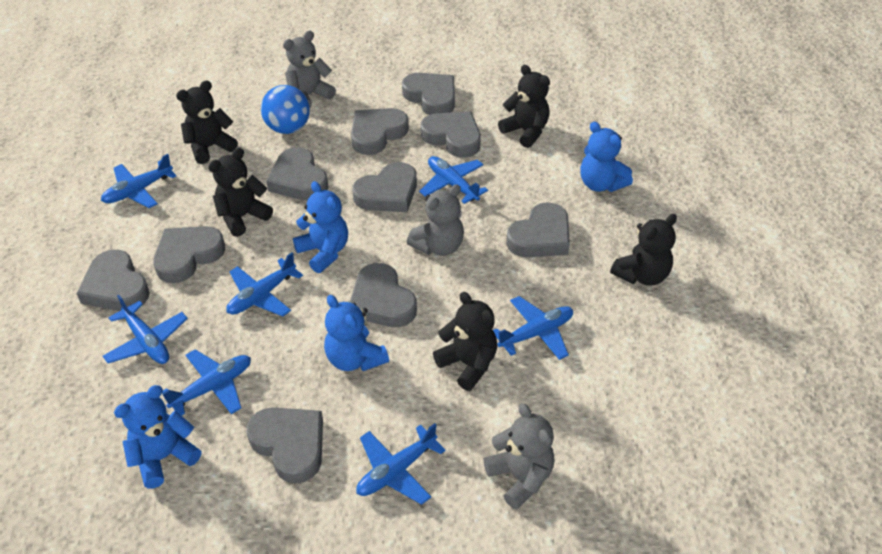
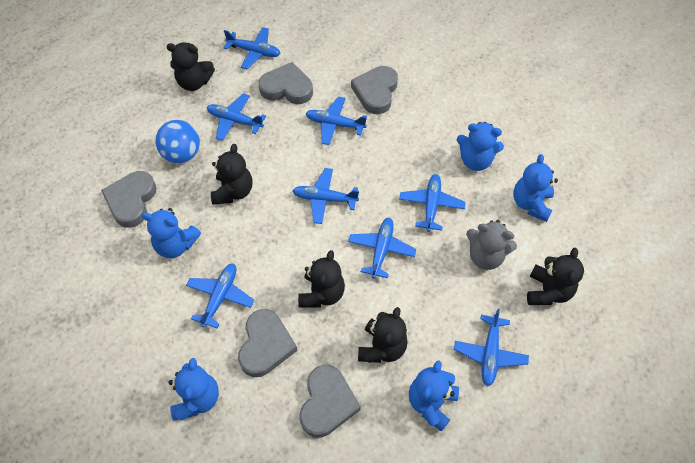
blue plane: [101,154,176,208] [103,295,188,364] [162,349,251,416] [226,252,303,317] [356,423,446,505] [419,156,488,204] [493,296,573,360] = 7 -> [186,263,254,328] [207,93,266,141] [224,27,281,69] [293,168,359,224] [306,96,367,145] [348,218,416,279] [399,174,466,232] [454,309,529,387] = 8
blue teddy bear: [114,385,201,488] [293,181,348,273] [324,295,389,371] [580,121,633,192] = 4 -> [141,208,201,258] [168,358,219,421] [409,360,459,432] [457,122,504,171] [513,154,558,222] = 5
grey heart: [77,250,150,311] [153,226,225,283] [247,407,323,483] [266,147,328,201] [350,263,417,327] [351,108,409,155] [352,162,417,212] [402,73,455,115] [421,112,481,158] [506,202,570,257] = 10 -> [101,171,157,228] [238,309,298,377] [258,62,313,104] [300,365,361,437] [351,66,398,114] = 5
grey teddy bear: [283,31,336,108] [407,184,464,256] [484,403,555,510] = 3 -> [466,220,517,270] = 1

